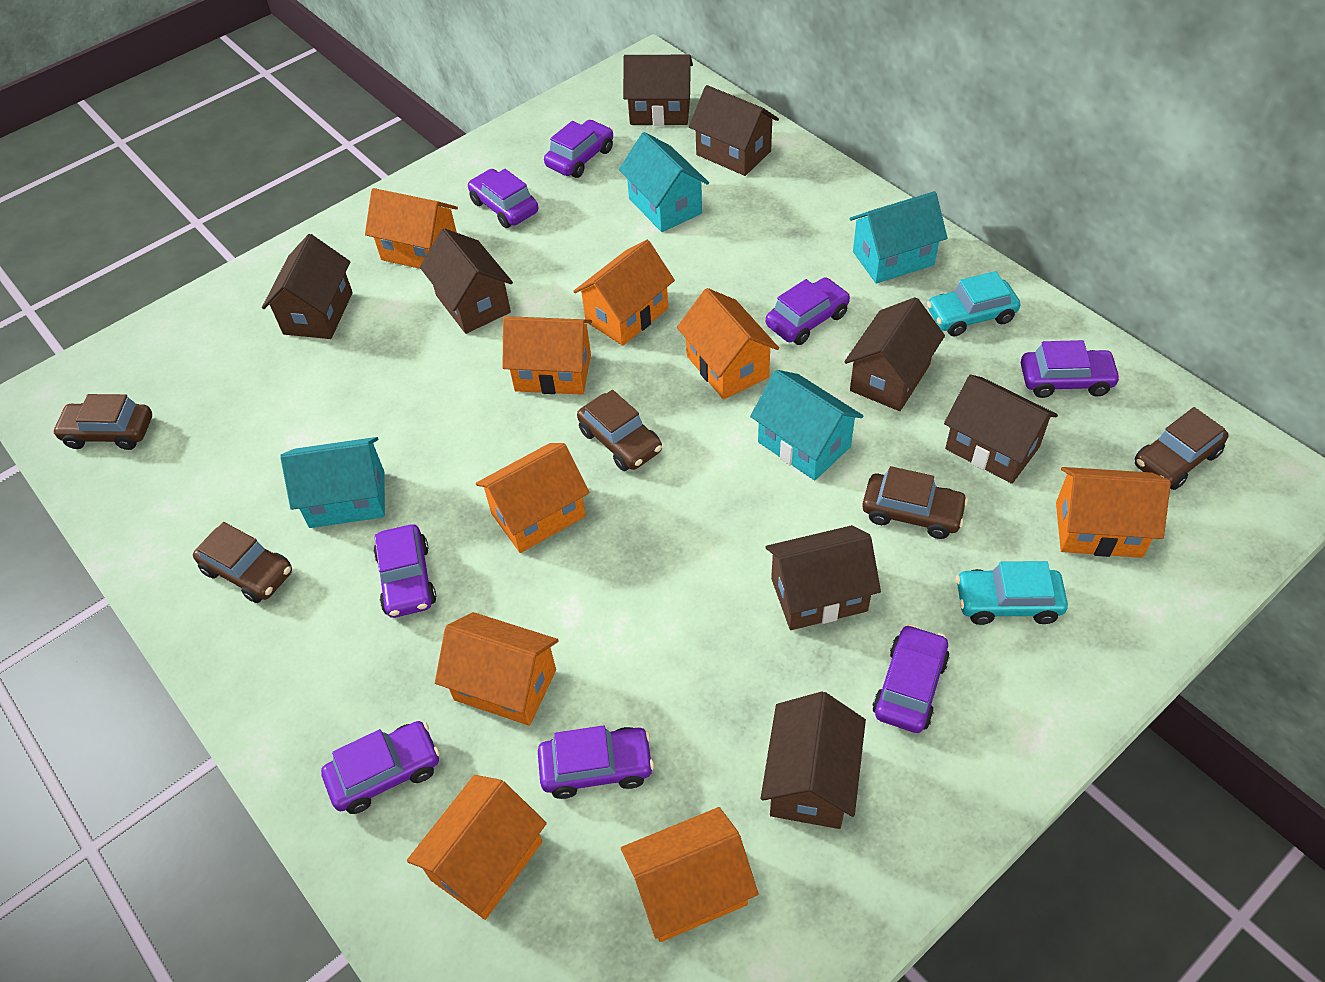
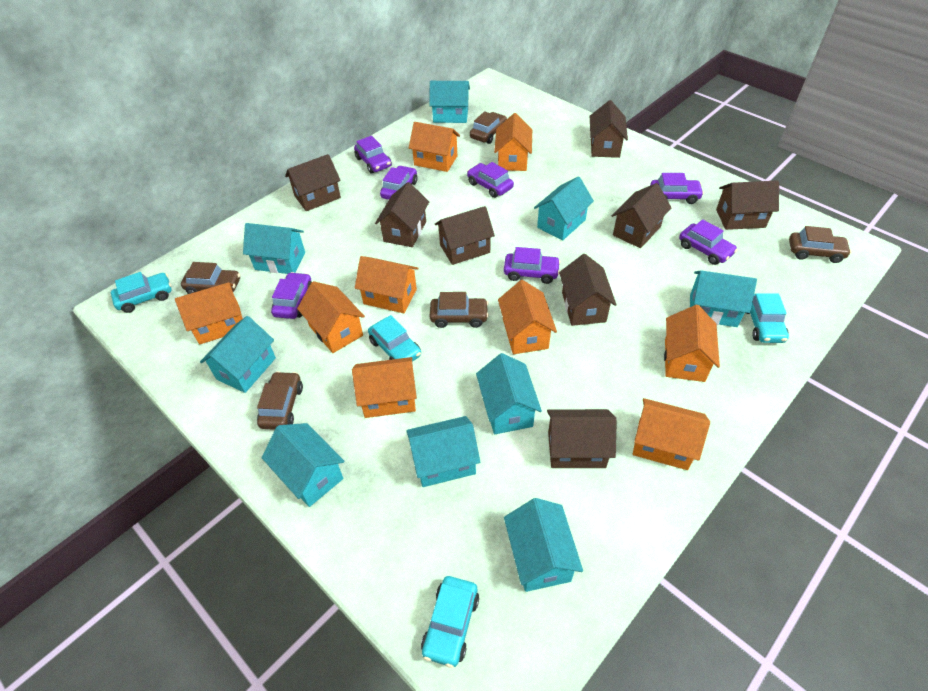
purple car: [321,721,440,814] [374,524,436,618] [468,169,538,228] [538,725,654,799] [544,120,613,178] [766,277,850,345] [872,624,950,733] [1021,340,1121,398] = 8 -> [271,272,312,319] [354,136,392,174] [380,165,417,200] [467,162,514,198] [504,247,561,284] [650,173,704,204] [679,219,738,265] = 7
turquoise car: [927,271,1020,336] [956,561,1068,625] = 2 -> [111,272,172,313] [368,315,421,362] [421,576,479,668] [746,293,789,343] = 4
turquoise house: [280,437,385,528] [619,132,709,232] [750,370,863,481] [849,191,947,284] = 4 -> [200,316,276,393] [243,223,305,274] [262,423,344,507] [406,416,480,487] [429,81,470,123] [476,353,542,434] [504,498,583,592] [534,176,594,241] [690,271,757,327] = 9

